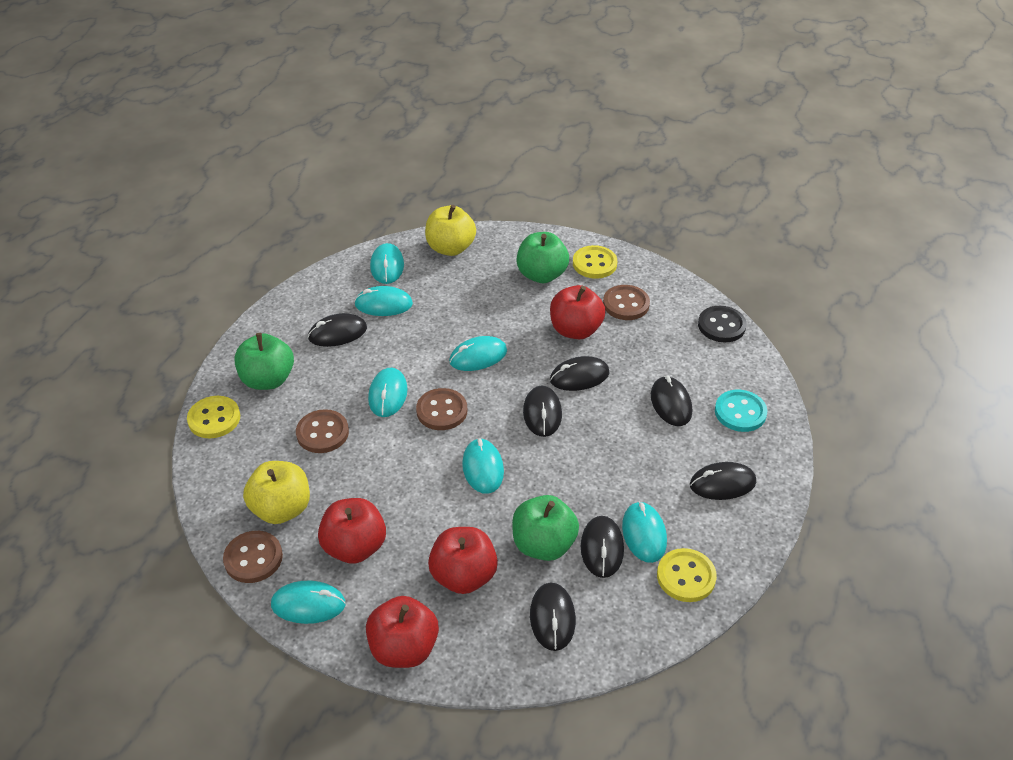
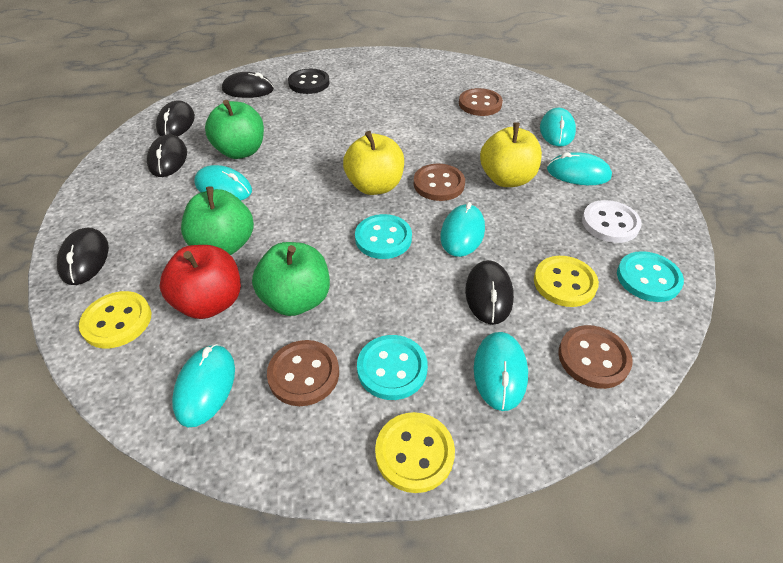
black mouse: [308,313,367,347] [523,385,562,437] [530,582,576,651] [550,356,610,391] [581,516,624,578] [651,376,692,426] [690,462,756,500] = 7 -> [57,228,109,285] [147,134,187,177] [156,100,195,137] [222,72,274,98] [465,260,514,325] = 5
red apple: [318,498,386,564] [366,596,439,668] [428,527,498,594] [550,285,606,339] = 4 -> [160,245,241,319] = 1
turquoise button: [715,390,767,432] = 1 -> [355,214,412,259] [357,335,428,400] [617,251,684,302] = 3
turquoise mouse: [271,581,346,624] [354,286,413,316] [368,368,408,417] [370,243,404,284] [449,336,507,371] [462,438,504,494] [622,501,667,563] = 7 -> [172,344,235,427] [194,165,252,200] [440,202,485,257] [474,332,528,411] [540,108,576,146] [547,152,612,185] = 6
white button: none = 0 -> [582,200,642,243] = 1

